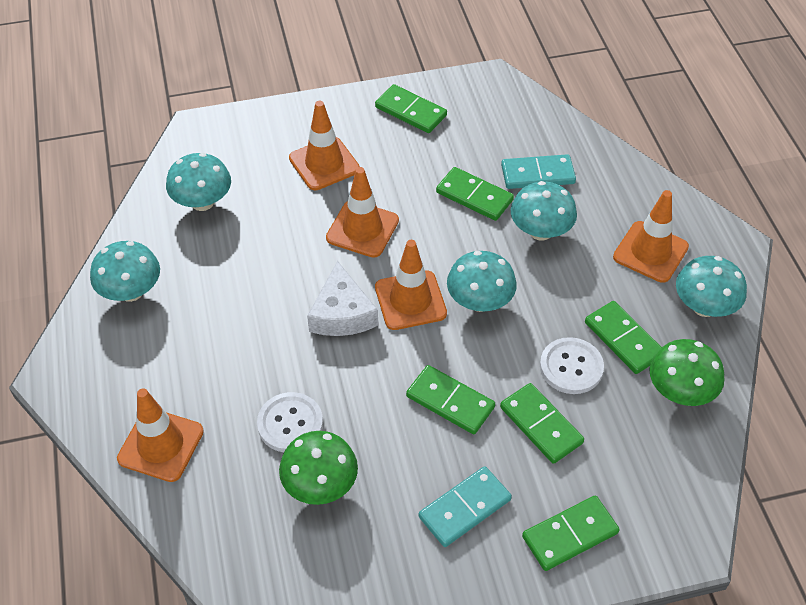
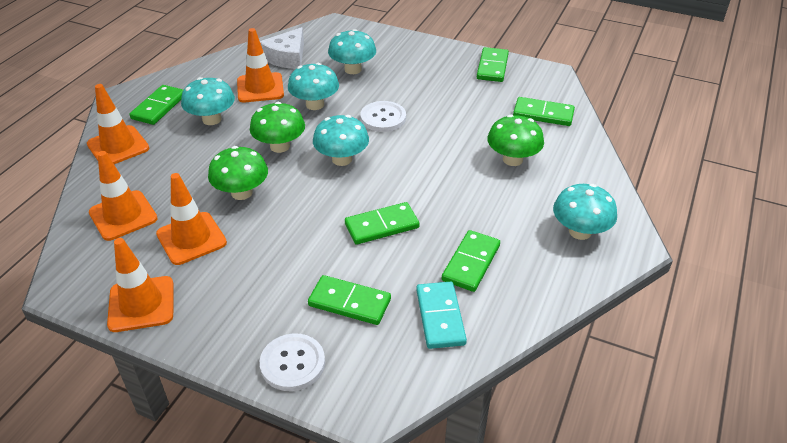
green mushroom: [279,431,358,505] [649,339,725,406] = 2 -> [208,146,268,200] [250,102,305,153] [487,115,544,166] = 3
turquoise domino: [419,466,512,547] [501,154,576,189] = 2 -> [416,282,467,349] = 1

